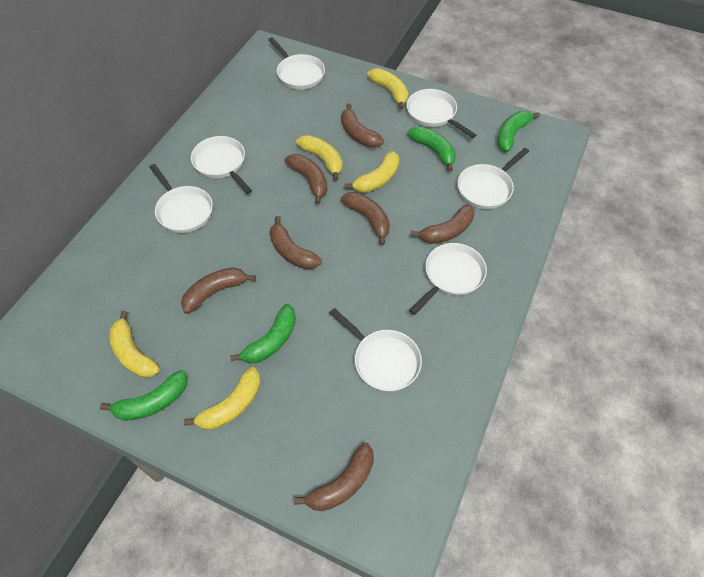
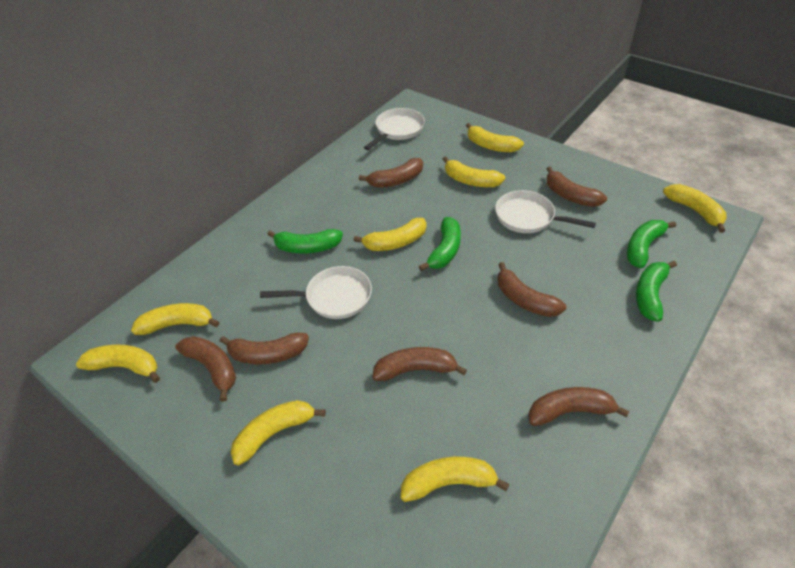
white pan: [149,164,213,233] [191,136,252,194] [268,37,325,89] [329,308,422,392] [407,89,476,138] [409,243,487,315] [457,148,529,209] = 7 -> [260,266,372,319] [364,108,425,150] [495,190,596,233] = 3
yellow banana: [109,311,160,378] [184,367,260,430] [296,135,342,181] [345,151,399,193] [367,68,408,110] = 5 -> [76,345,160,383] [131,303,219,335] [231,400,326,465] [353,218,426,251] [401,457,509,502] [443,156,505,187] [466,123,524,152] [663,184,727,233] = 8

